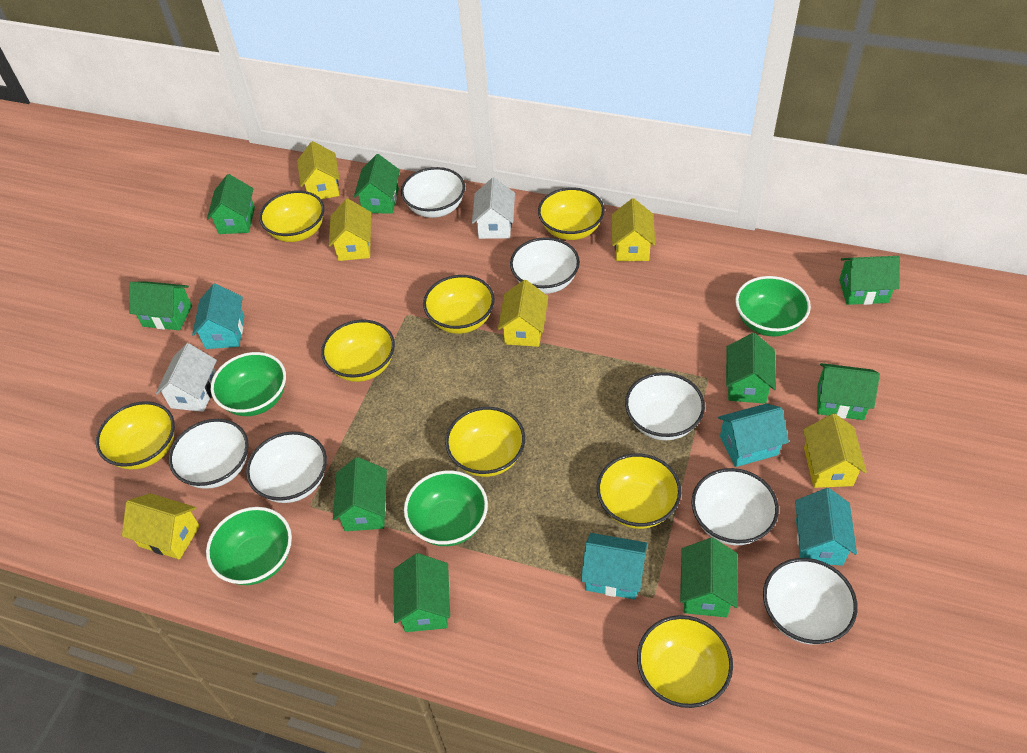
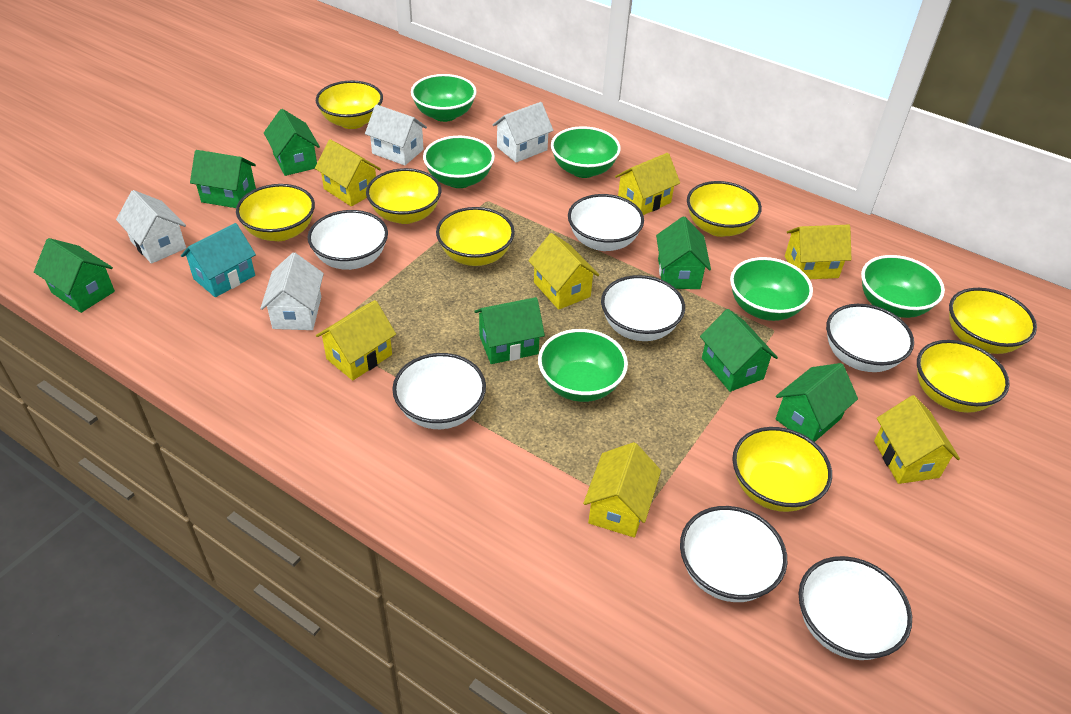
green bowl: [206,507,292,585] [211,352,286,416] [404,471,488,546] [735,276,811,336] = 4 -> [411,74,476,122] [423,136,495,188] [538,329,628,402] [551,126,621,178] [730,257,813,321] [861,255,945,318] = 6
green house: [129,282,192,330] [207,174,255,234] [333,457,387,531] [354,154,400,214] [394,553,450,632] [680,538,738,617] [726,333,776,404] [817,363,880,420] [839,256,900,305] = 9 -> [34,238,115,313] [190,150,256,208] [264,109,320,176] [474,297,545,364] [656,216,711,289] [700,309,778,392] [776,363,858,442] = 7
turquoise house: [192,283,244,349] [581,533,648,600] [718,403,789,467] [795,488,857,565] = 4 -> [181,223,256,297] = 1
white house: [155,343,217,412] [472,177,515,239] = 2 -> [116,190,186,264] [260,253,324,330] [365,104,427,166] [493,102,553,162] = 4
yellow house: [122,493,200,559] [297,141,340,199] [329,198,371,261] [498,280,548,347] [611,198,655,261] [803,414,867,488] = 6 -> [315,139,381,206] [316,300,396,381] [528,233,599,310] [583,442,661,538] [615,153,680,215] [785,225,851,279] [874,395,960,484] = 7

